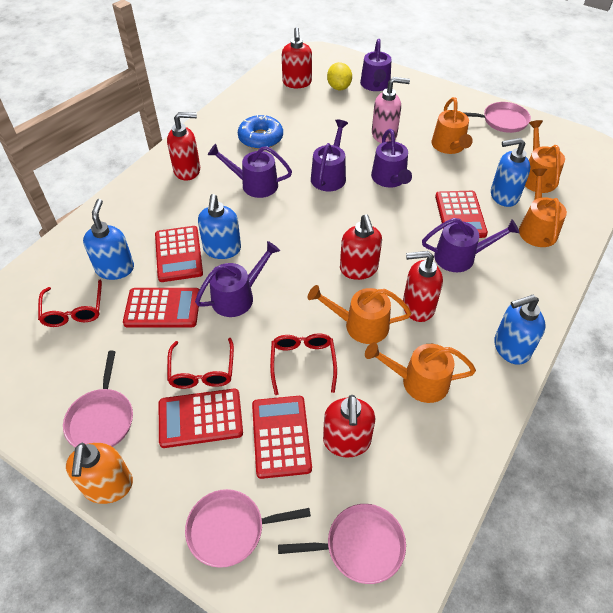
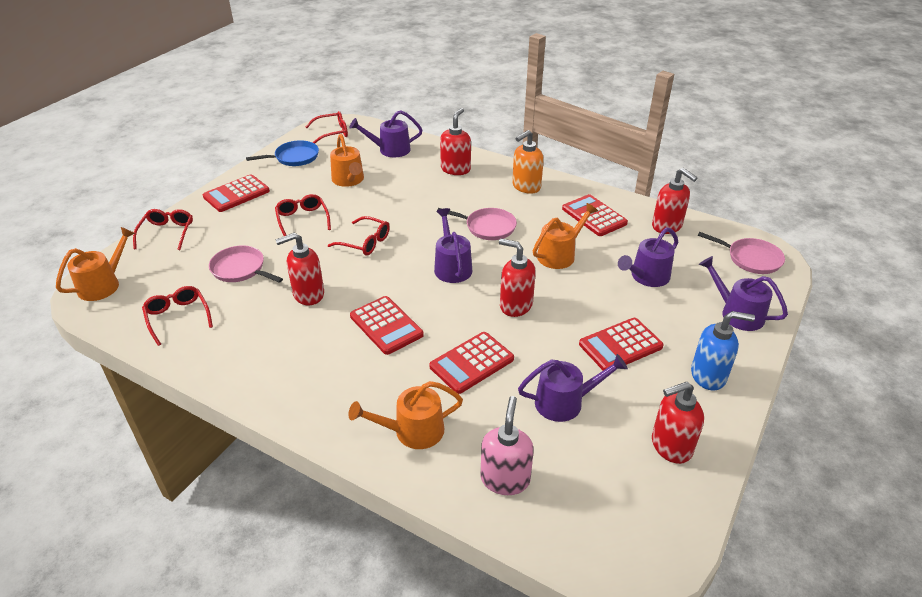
blue donut: [238,114,283,149] = 1 -> none = 0
blue pan: none = 0 -> [246,140,319,166] = 1
blue soap dispenser: [83,199,134,280] [198,194,241,259] [491,138,530,207] [494,295,546,365] = 4 -> [691,311,755,391] = 1
orange watering can: [308,285,412,344] [365,342,476,403] [431,97,473,154] [519,168,567,247] [525,120,565,193] = 5 -> [56,227,135,301] [330,134,364,187] [348,381,463,449] [533,203,598,269] = 4
pink pan: [63,351,133,447] [185,489,311,568] [278,504,406,584] [463,102,531,133] = 4 -> [209,245,283,283] [438,208,517,240] [698,232,785,274] = 3
purple watering can: [195,241,280,317] [208,144,292,198] [311,120,348,191] [360,39,392,91] [371,129,412,187] [422,218,519,272] = 6 -> [349,110,422,157] [434,208,472,283] [518,354,628,422] [618,227,678,287] [699,256,788,331] = 5
red glasses: [38,280,102,327] [167,338,234,389] [270,333,337,395] = 3 -> [133,209,193,250] [142,286,213,346] [275,194,331,236] [305,111,348,144] [328,216,390,256] = 5
yellow lemon: [327,62,352,90] = 1 -> none = 0

